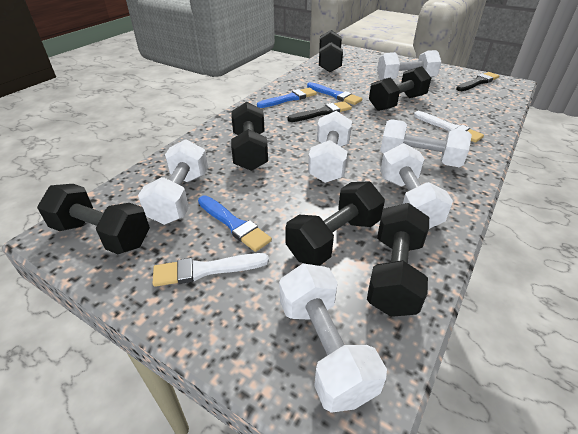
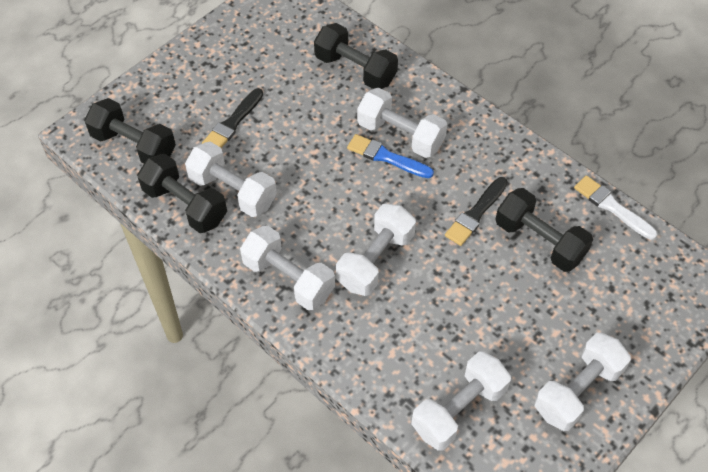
black dumbbell: [37,184,150,254] [231,102,268,171] [286,181,385,266] [319,30,343,72] [367,203,429,317] [369,66,431,111] = 6 -> [84,98,176,164] [137,154,227,233] [314,23,398,89] [495,188,593,272] = 4
blue brush: [198,195,272,252] [257,88,317,108] [307,82,362,105] = 3 -> [347,134,434,178] = 1
white brush: [153,253,269,287] [414,111,484,143] = 2 -> [574,175,657,240] = 1

